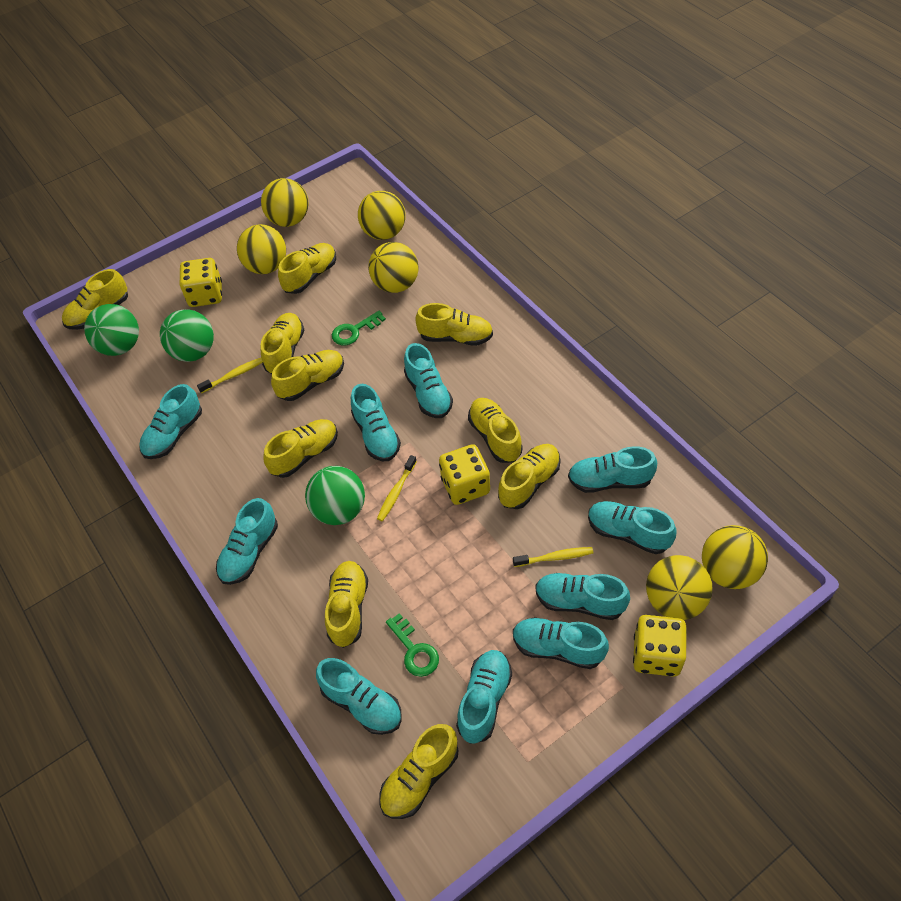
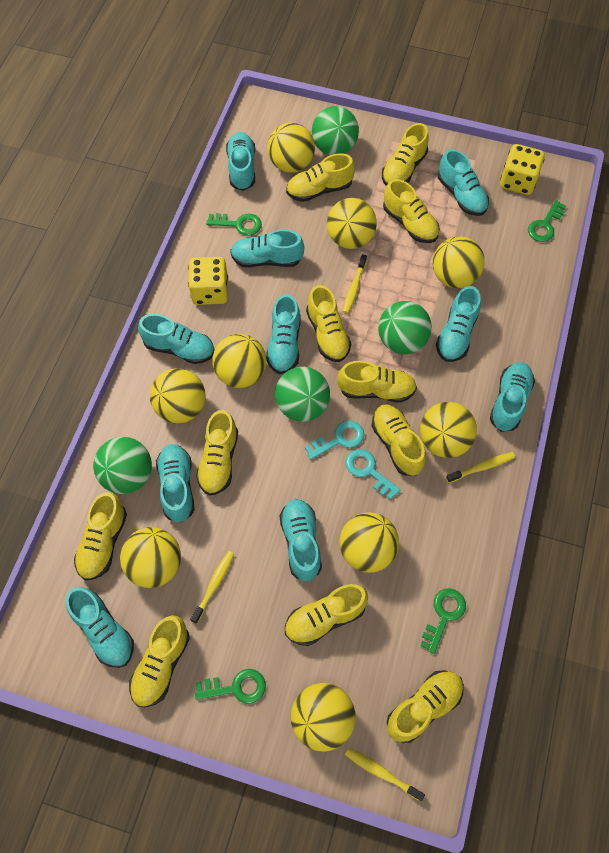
green ball: [84,304,139,356] [160,309,214,362] [305,466,365,525] = 3 -> [93,437,152,494] [275,367,330,422] [312,106,359,155] [378,301,432,354] = 4
green key: [332,311,386,345] [386,613,439,677] = 2 -> [195,669,266,704] [206,213,262,236] [421,588,466,654] [528,200,566,242] = 4
turquoise key: none = 0 -> [305,420,364,460] [346,449,400,500] = 2
yellow ball: [237,224,286,274] [261,178,309,227] [358,191,406,240] [368,242,419,293] [646,555,713,620] [702,525,768,589] = 6 -> [120,527,181,588] [150,368,206,424] [212,334,267,388] [267,123,315,173] [291,683,356,752] [327,198,377,249] [339,512,399,573] [420,402,477,458] [433,236,485,288] = 9
yellow dice: [180,258,222,307] [439,444,490,505] [633,615,687,677] = 3 -> [188,257,228,305] [500,144,545,195] = 2
yellow shoe: [62,269,128,330] [260,313,304,374] [264,419,338,478] [271,350,344,401] [278,243,336,294] [325,561,368,648] [379,724,458,819] [415,303,493,346] [468,398,523,463] [498,444,561,509] = 10 -> [74,493,127,580] [129,615,190,707] [196,410,238,496] [285,584,368,646] [286,153,355,202] [306,285,351,362] [337,361,417,403] [371,404,426,476] [382,123,429,186] [383,179,440,243] [387,670,464,743] = 11
yellow toothbrush: [197,358,263,394] [377,455,417,521] [513,547,594,567] = 3 -> [190,551,234,624] [343,254,367,313] [345,748,425,801] [446,452,515,483] = 4

